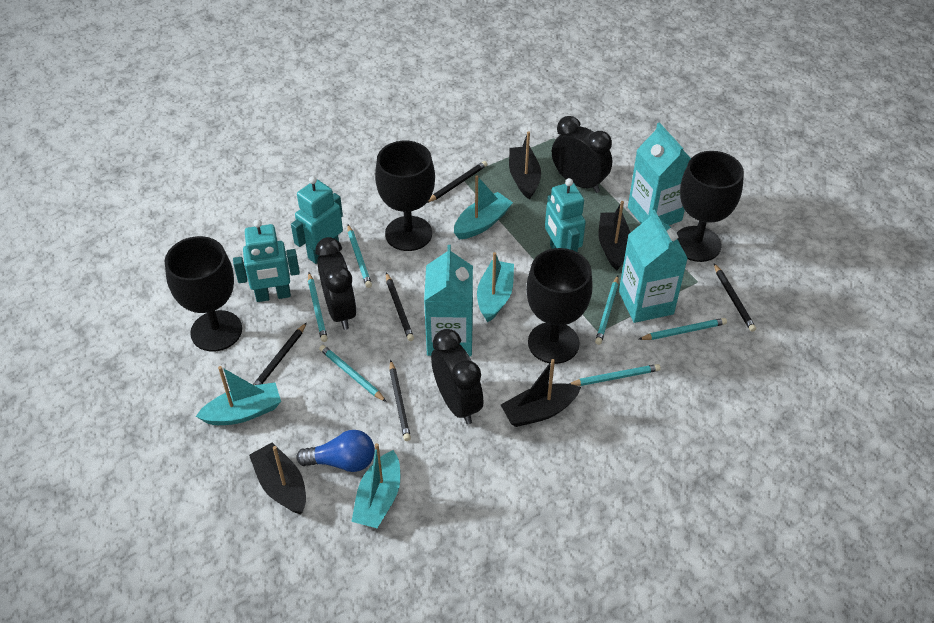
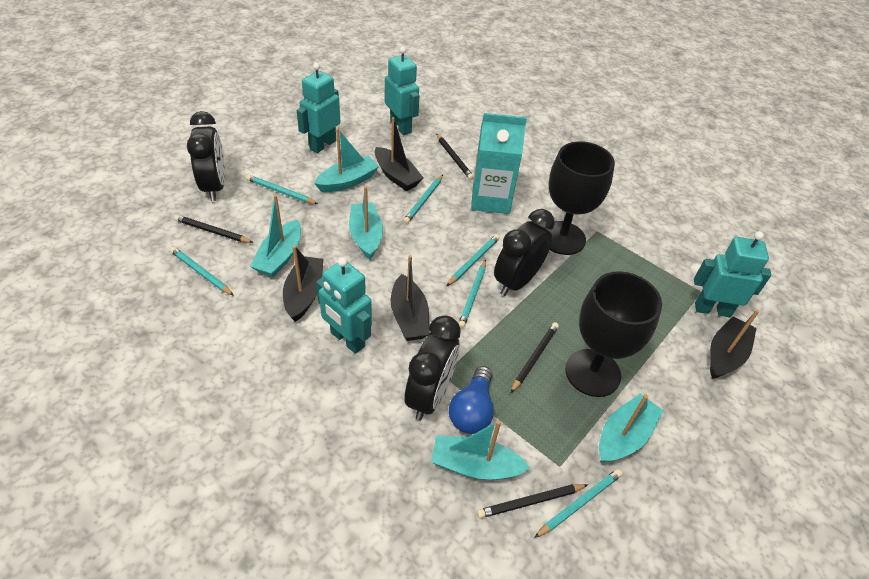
black goblet: [165,236,242,351] [375,141,435,251] [526,248,593,364] [677,151,744,262] = 4 -> [548,141,615,255] [565,271,662,397] = 2
black pencil: [253,322,307,385] [386,273,414,341] [389,360,411,441] [427,161,487,203] [714,263,756,332] = 5 -> [174,215,253,243] [436,134,474,180] [477,484,588,519] [511,322,559,393] = 4
turquoise boat: [196,366,281,425] [351,443,401,528] [454,175,513,239] [477,252,514,323] = 4 -> [250,195,301,277] [314,129,379,192] [349,186,383,260] [431,420,530,480] [599,394,663,463] = 5
turquoise carton: [424,245,473,356] [619,209,688,323] [628,122,691,225] = 3 -> [471,113,527,214] = 1
turquoise robot: [233,219,300,302] [291,176,343,264] [545,178,586,252] = 3 -> [296,63,340,153] [316,257,372,354] [385,47,419,135] [694,231,772,317] = 4

